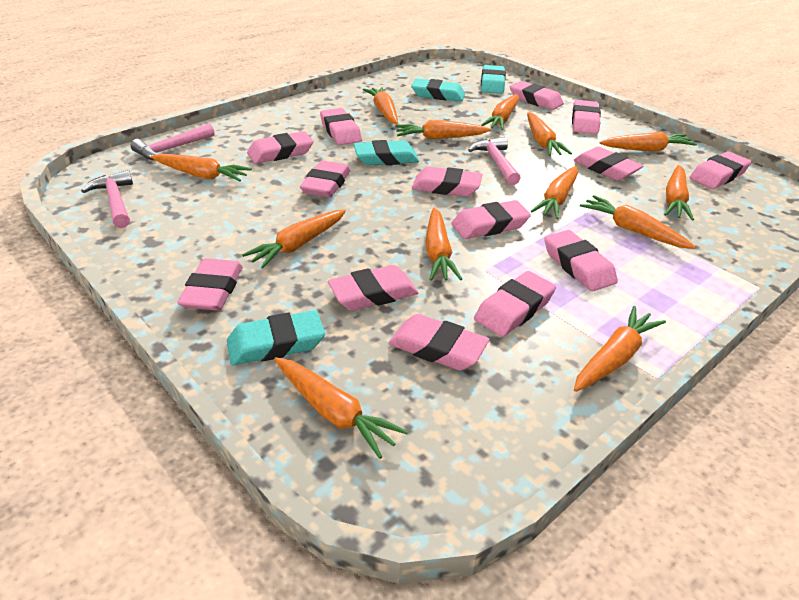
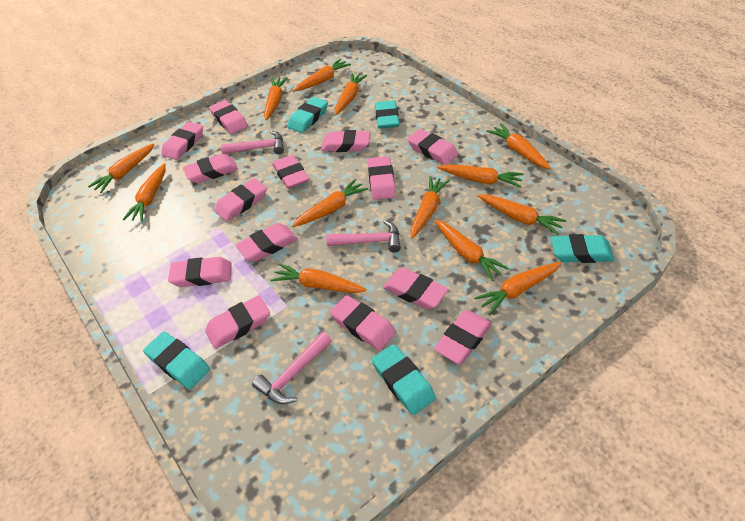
turquoise eraser: [227,310,325,365] [354,140,419,165] [412,79,465,101] [481,65,506,94] = 4 -> [143,332,210,389] [287,97,328,133] [372,344,436,415] [375,100,399,129] [551,234,615,263] = 5

